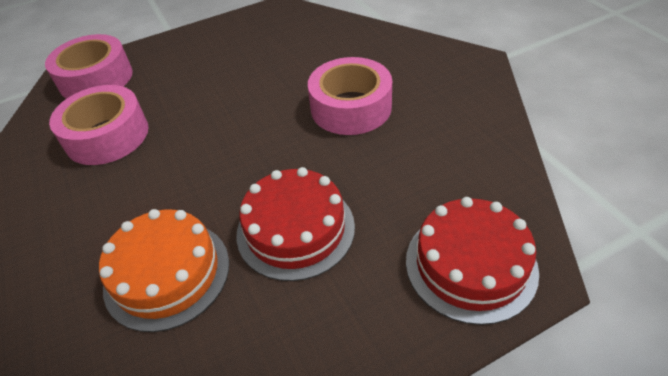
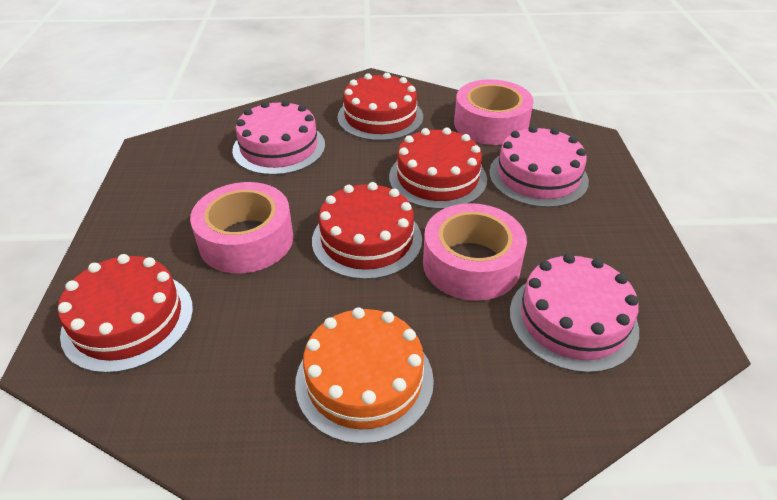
pink cake: none = 0 -> [232,100,325,175] [489,126,589,208] [510,254,639,373] = 3
red cake: [236,167,355,281] [406,197,539,325] = 2 -> [58,254,193,373] [312,182,422,280] [337,73,423,141] [389,127,487,209] = 4

